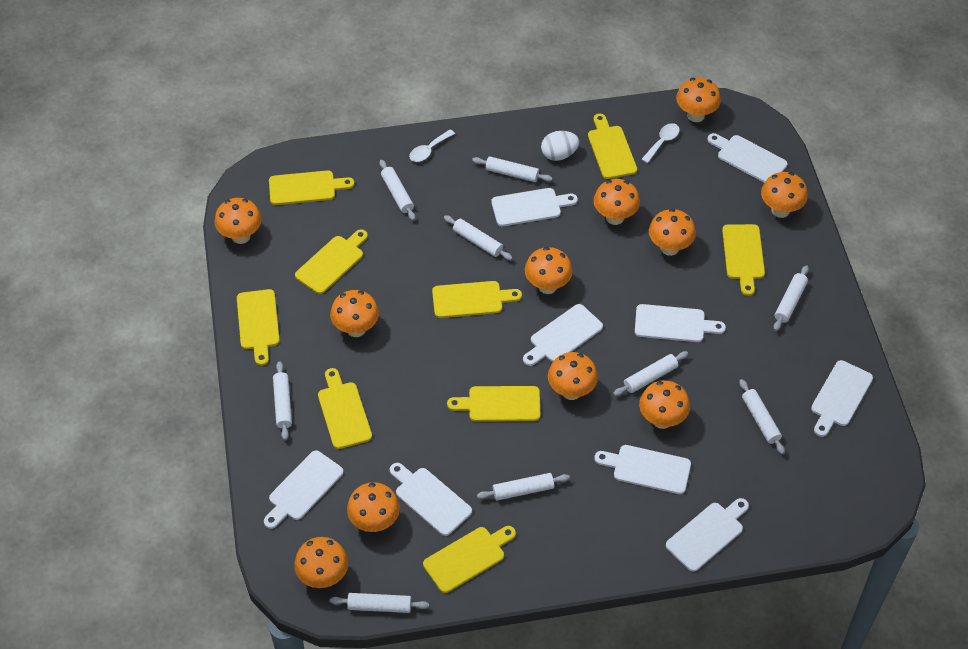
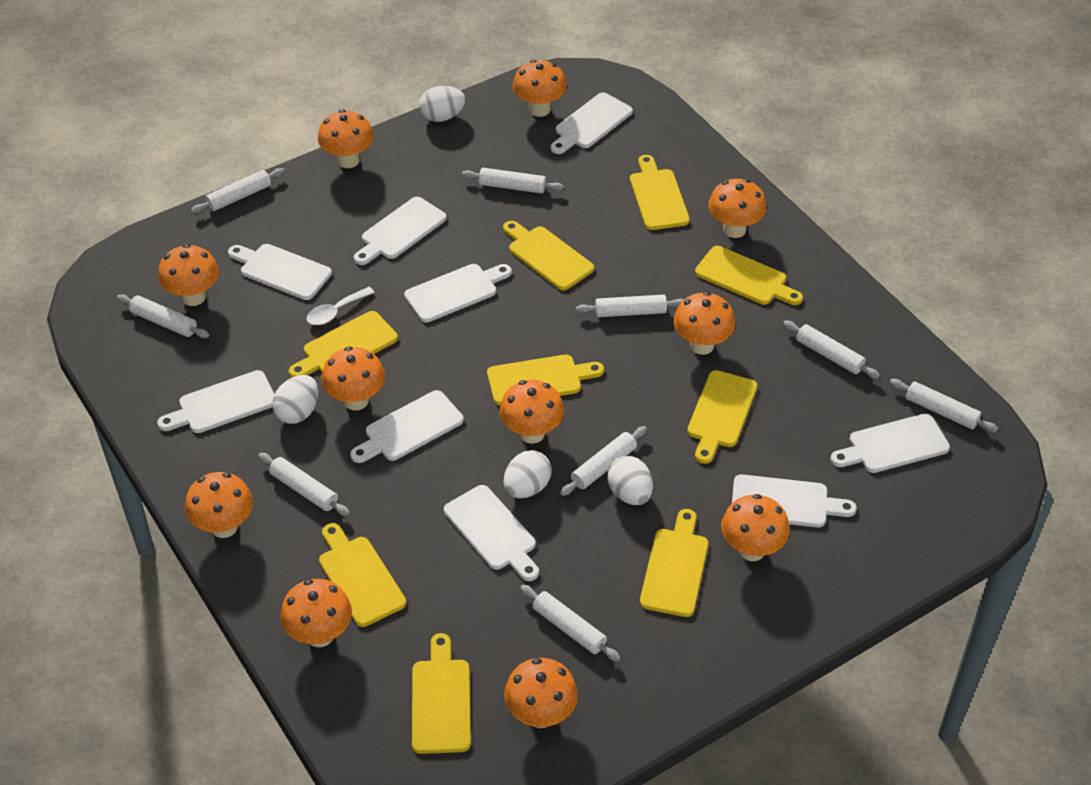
white egg: [541,131,579,161] = 1 -> [272,375,318,424] [419,86,466,122] [504,450,552,498] [607,456,653,505] = 4
white spoon: [409,129,455,162] [641,123,680,163] = 2 -> [307,287,375,325] = 1

